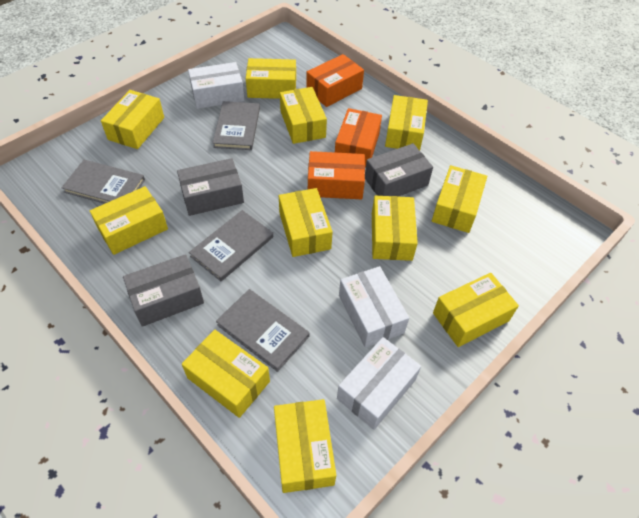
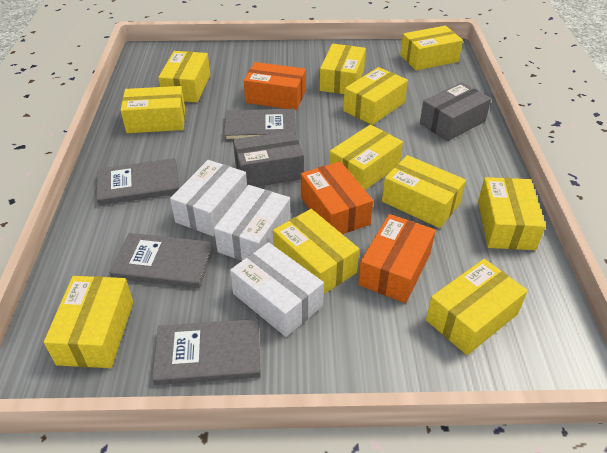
grey box: [123,254,204,327] [177,158,244,216] [365,143,433,197] = 3 -> [233,131,304,187] [420,82,491,141] = 2

